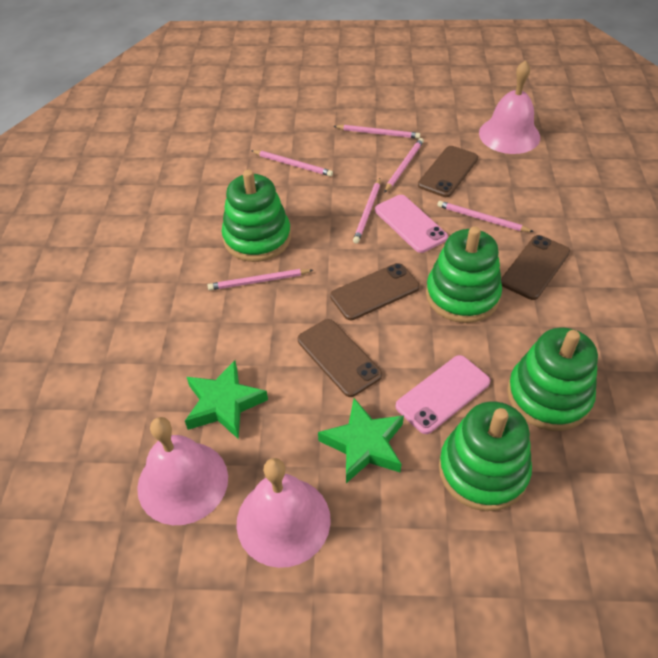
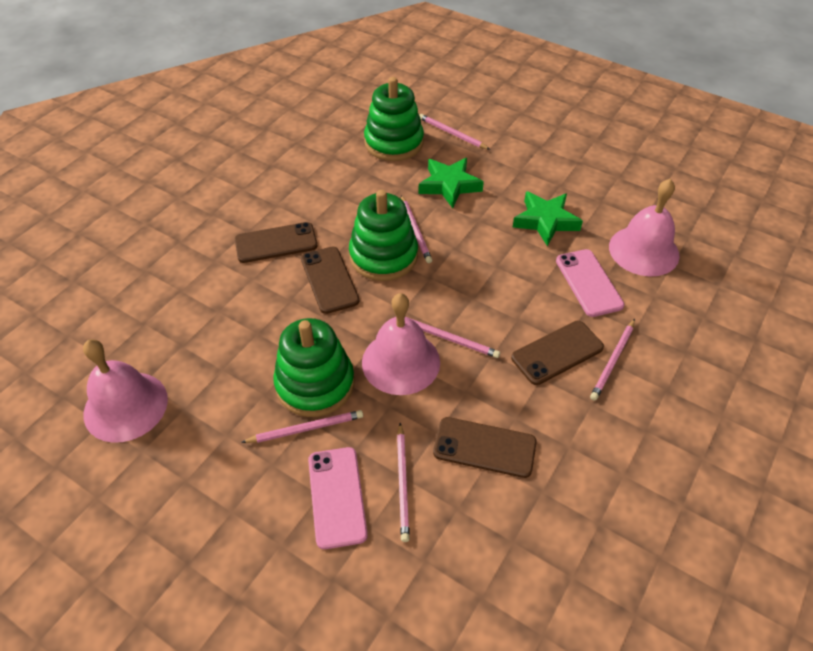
green stacking toy: [222,170,291,262] [426,226,502,323] [439,401,532,511] [507,327,598,431] = 4 -> [273,318,354,417] [349,190,418,281] [364,77,424,161] = 3

